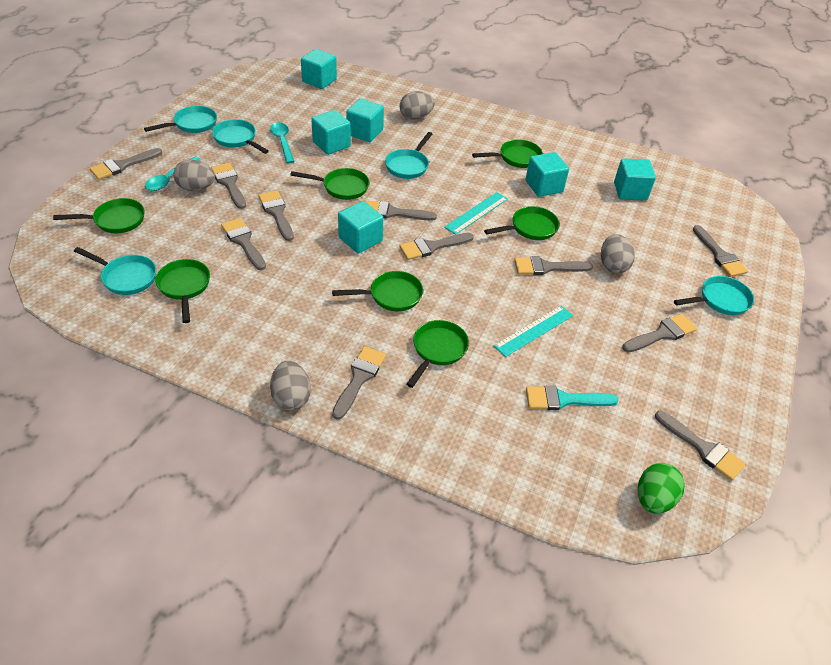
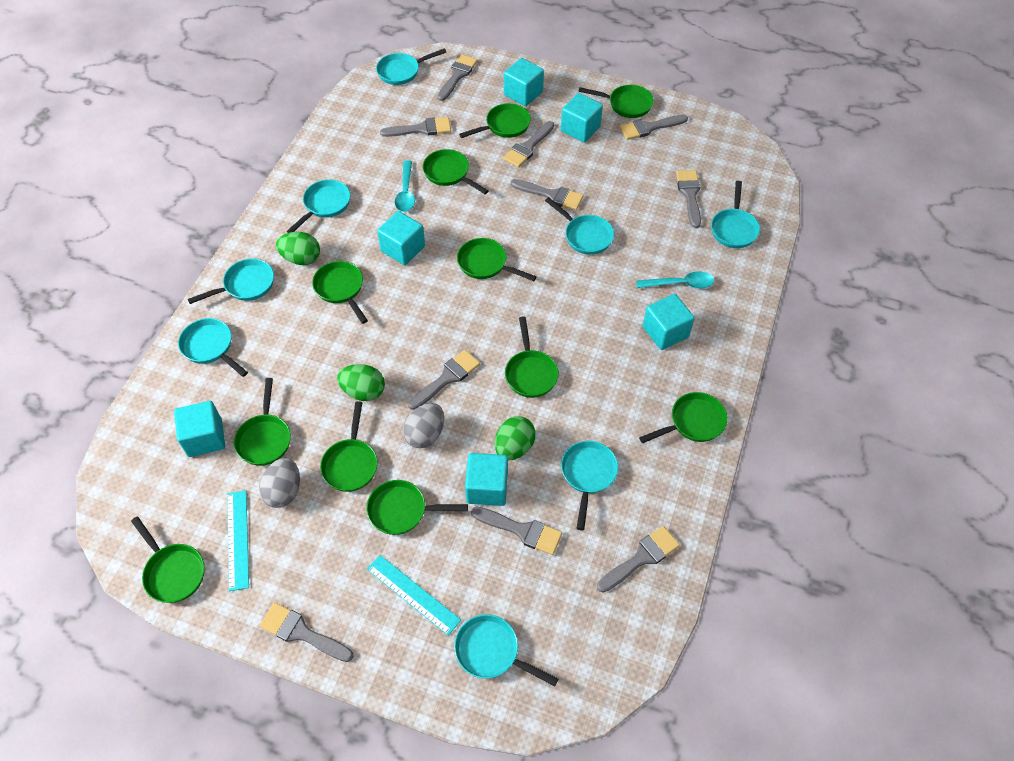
green egg: [638,463,685,514] = 1 -> [276,232,320,265] [337,364,385,401] [495,416,536,460] = 3
green pan: [53,198,145,233] [155,259,210,323] [290,168,369,200] [332,271,423,311] [407,320,469,388] [472,139,543,168] [484,206,560,240] = 7 -> [131,516,205,603] [234,378,291,466] [312,261,368,324] [320,401,378,492] [366,480,468,535] [423,149,488,194] [457,238,536,281] [459,103,531,138] [505,316,559,398] [578,85,654,118] [639,392,728,443] = 11
grey brush: [90,148,162,180] [211,163,246,209] [221,218,266,270] [258,191,294,241] [332,346,386,420] [365,200,437,221] [399,233,474,260] [514,256,593,275] [622,314,697,352] [655,411,746,481] [693,225,748,277] = 11 -> [260,603,354,662] [380,117,451,137] [408,350,480,410] [437,54,478,101] [471,506,562,555] [503,121,554,168] [511,179,584,210] [597,526,680,593] [620,115,688,140] [676,170,701,228] = 10
grey egg: [173,160,215,191] [270,361,311,411] [399,91,435,120] [601,234,635,273] = 4 -> [259,458,300,508] [403,403,444,448] = 2
turquoise brush: [526,386,618,410] = 1 -> none = 0
turquoise pan: [74,247,156,295] [144,106,217,133] [212,119,269,154] [385,132,432,179] [674,276,754,315] = 5 -> [178,318,248,377] [188,258,274,304] [287,179,350,233] [376,48,446,85] [454,614,558,686] [545,197,614,255] [561,441,618,530] [711,181,760,248] = 8

